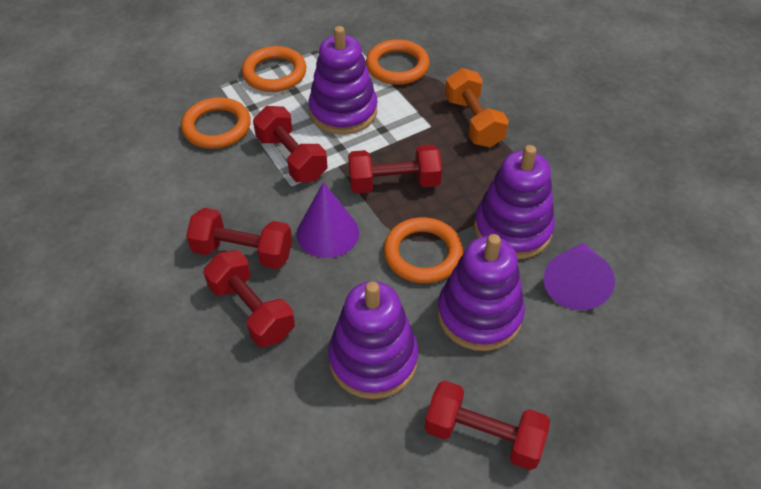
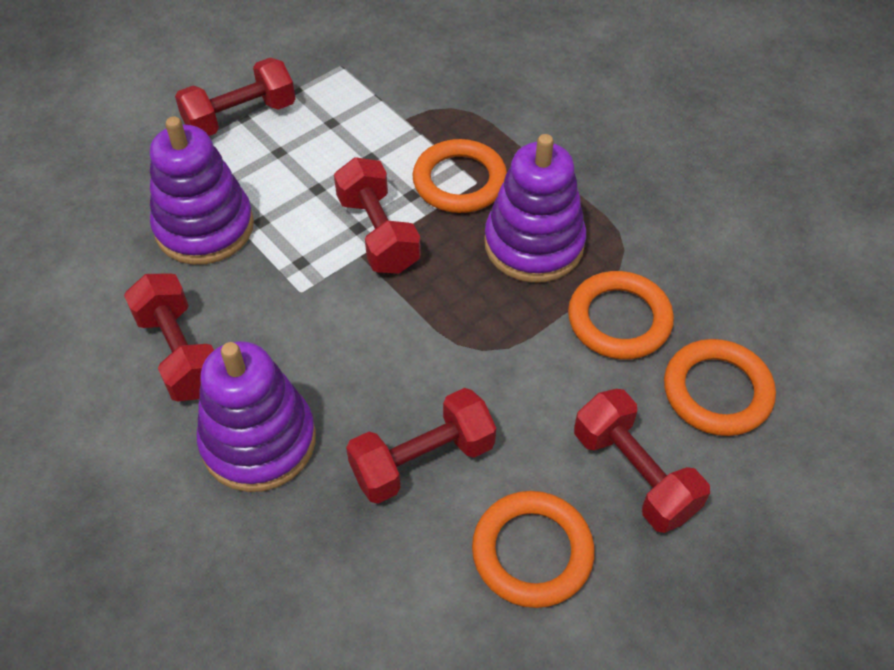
orange dumbbell: [445,68,509,147] = 1 -> none = 0
purple cone: [297,182,359,258] [544,243,615,310] = 2 -> none = 0
purple stacking toy: [309,26,377,134] [328,281,418,399] [437,234,525,351] [474,145,555,259] = 4 -> [150,116,254,265] [197,341,316,492] [484,134,586,283] = 3

